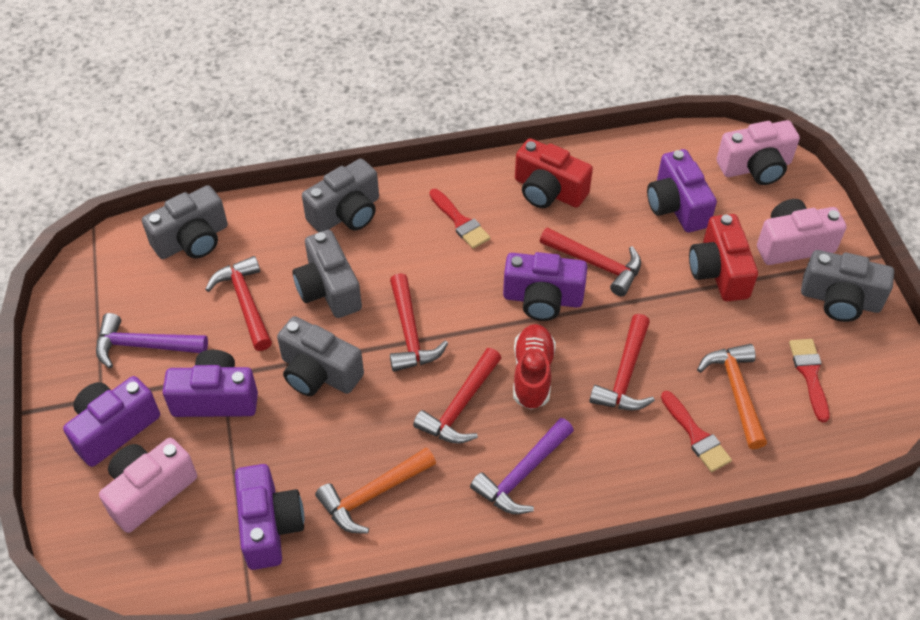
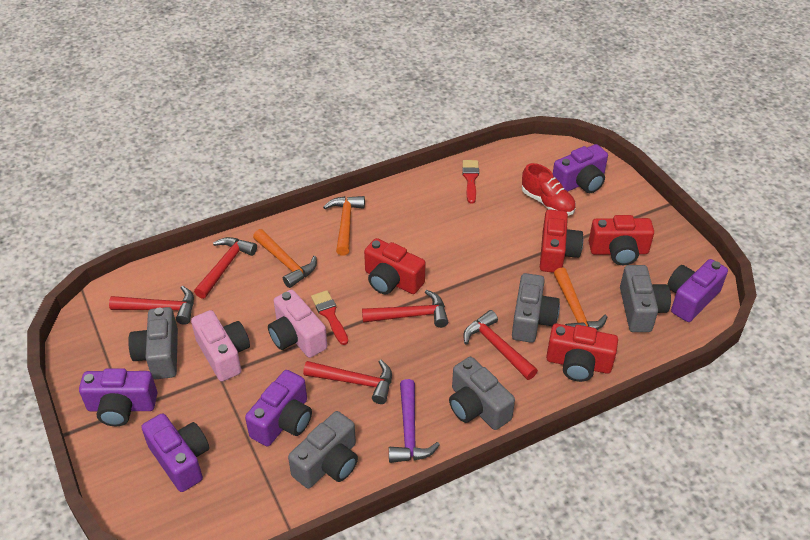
orange hammer: [315,447,436,534] [697,344,767,449] = 2 -> [253,229,317,288] [323,196,365,256] [554,267,607,330] = 3
pink camera: [99,438,197,533] [717,120,800,185] [757,199,846,265] = 3 -> [191,310,250,382] [268,290,327,358] = 2
purple hammer: [96,313,208,368] [470,418,574,514] = 2 -> [389,379,440,463] = 1
red brush: [429,189,490,249] [661,391,732,472] [789,339,830,422] = 3 -> [311,290,348,345] [462,160,479,204] = 2
red camera: [515,138,593,208] [689,214,758,302] = 2 -> [364,238,425,294] [540,209,583,273] [546,324,618,382] [589,215,654,265] = 4

